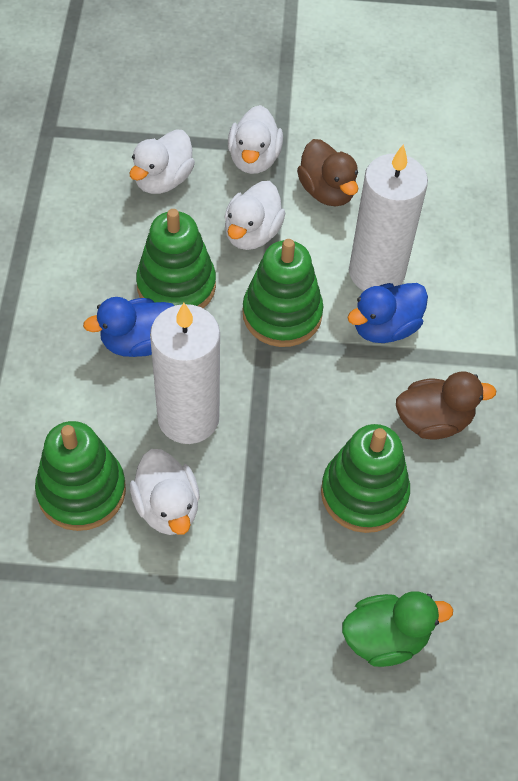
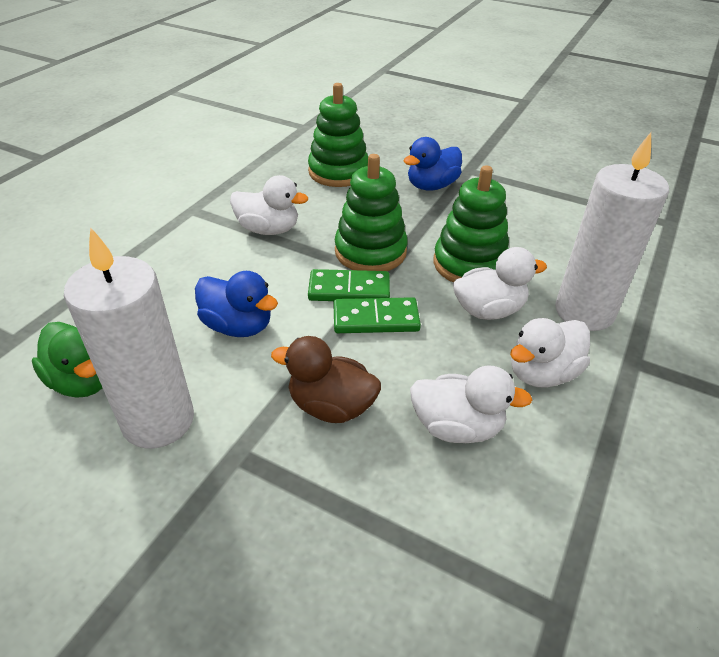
brown duck: [297,139,358,206] [396,371,496,440] = 2 -> [271,336,381,423] = 1
green domino: none = 0 -> [308,269,390,301] [333,297,421,333] = 2
green stacking toy: [35,421,126,531] [136,209,216,309] [243,239,323,347] [321,424,410,533] = 4 -> [308,83,368,187] [335,154,408,271] [433,165,509,283] = 3

